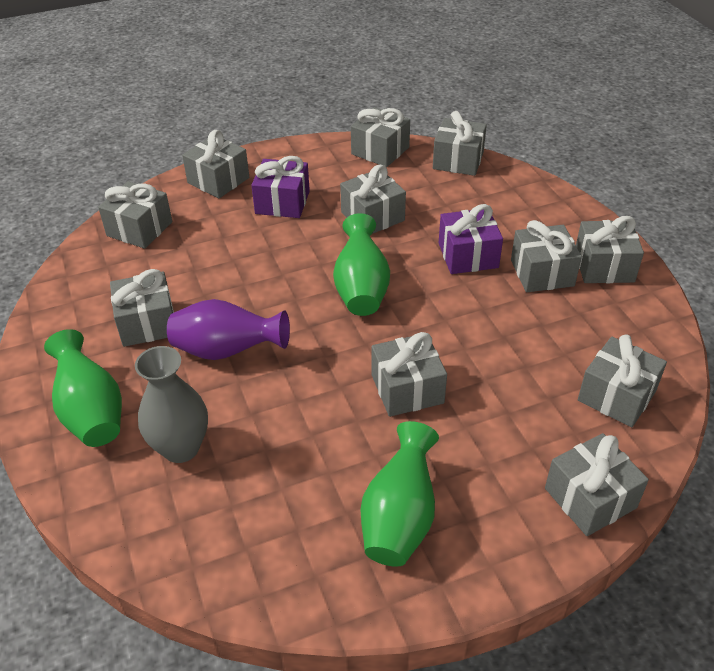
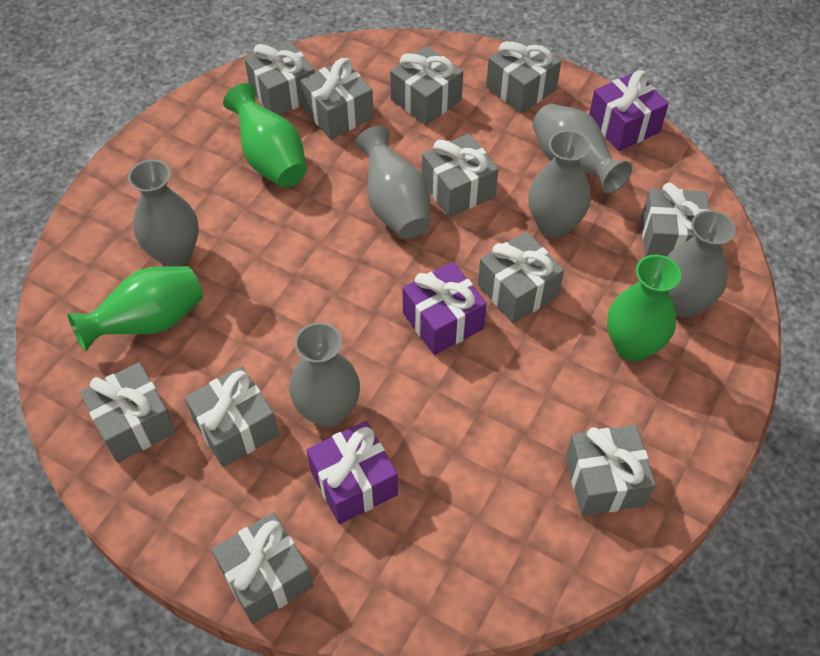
grey vase: [135,346,208,463] = 1 -> [128,160,199,267] [289,322,360,428] [355,126,431,239] [528,130,591,238] [533,104,632,194] [667,210,736,318] = 6
purple gift: [251,156,310,218] [439,204,503,274] = 2 -> [307,421,398,524] [403,262,487,355] [589,70,669,151] = 3
purple vase: [167,299,290,360] = 1 -> none = 0

